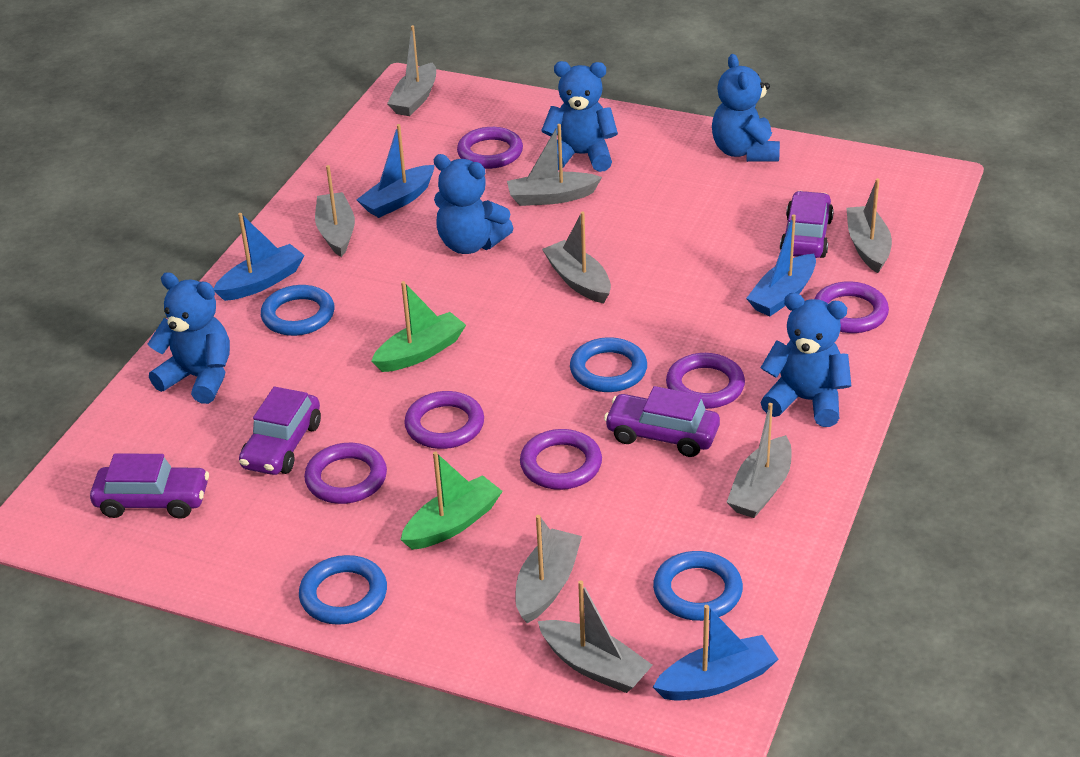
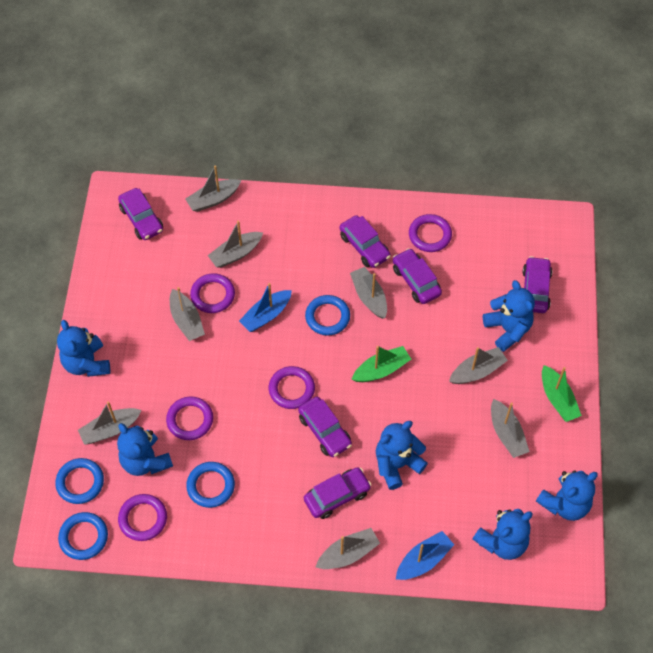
blue boat: [214,213,305,301] [356,124,435,218] [653,605,778,701] [746,214,816,316] = 4 -> [239,283,292,332] [396,531,454,580] = 2
blue teddy bear: [148,272,230,404] [434,154,513,254] [541,61,618,172] [712,54,780,162] [760,293,851,427] = 5 -> [57,320,110,377] [117,423,173,476] [376,421,428,490] [473,509,533,560] [483,280,535,352] [536,470,598,521] = 6
purple car: [90,453,209,519] [239,387,321,475] [604,386,720,457] [780,191,834,258] = 4 -> [118,188,163,240] [298,397,352,457] [304,467,372,519] [340,215,391,268] [393,248,442,304] [522,256,552,313] = 6
purple ring: [304,443,387,504] [404,391,484,449] [457,127,523,169] [520,429,602,490] [666,353,745,409] [814,281,889,333] = 6 -> [118,494,167,541] [166,397,213,440] [190,273,235,313] [269,366,315,409] [409,214,452,252] = 5

